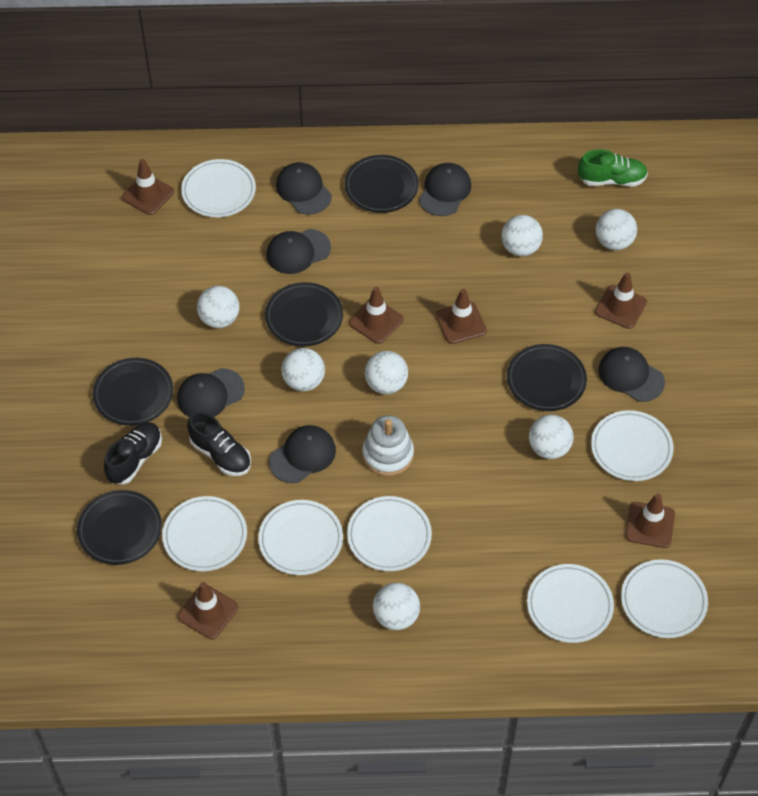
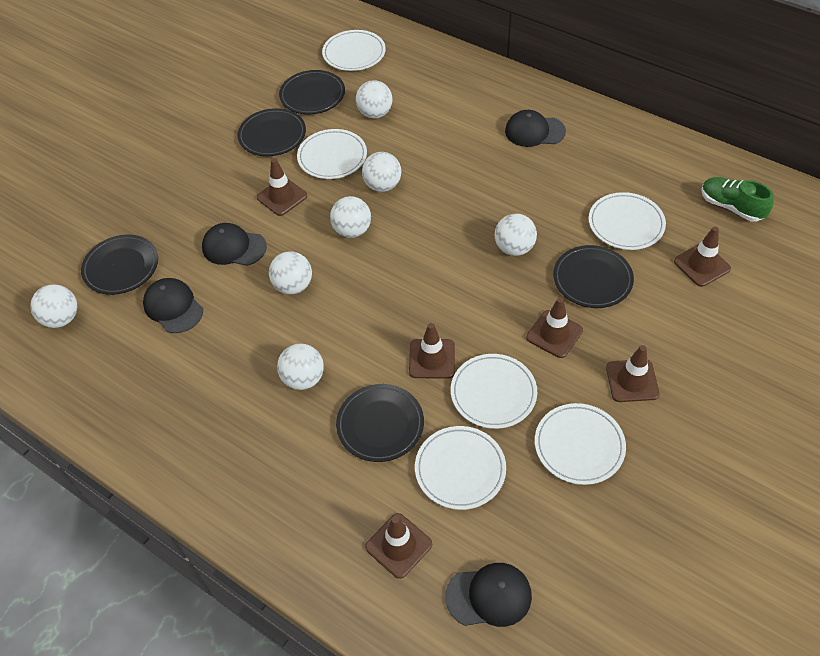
black cap: [177,368,245,417] [267,229,331,274] [269,425,336,483] [276,162,332,215] [419,163,471,216] [598,347,665,402] = 6 -> [143,278,203,333] [202,223,267,266] [445,563,532,627] [505,110,566,147] = 4
black shoe: [104,422,162,484] [187,412,251,476] = 2 -> none = 0
white plate: [162,496,247,571] [181,159,256,217] [258,500,343,575] [347,496,432,571] [527,564,614,643] [591,410,674,481] [621,559,708,638] = 7 -> [297,129,367,179] [322,30,386,71] [415,426,506,510] [451,354,537,429] [535,403,626,485] [589,192,666,250] = 6
white stacking toy: [362,415,414,476] = 1 -> none = 0

